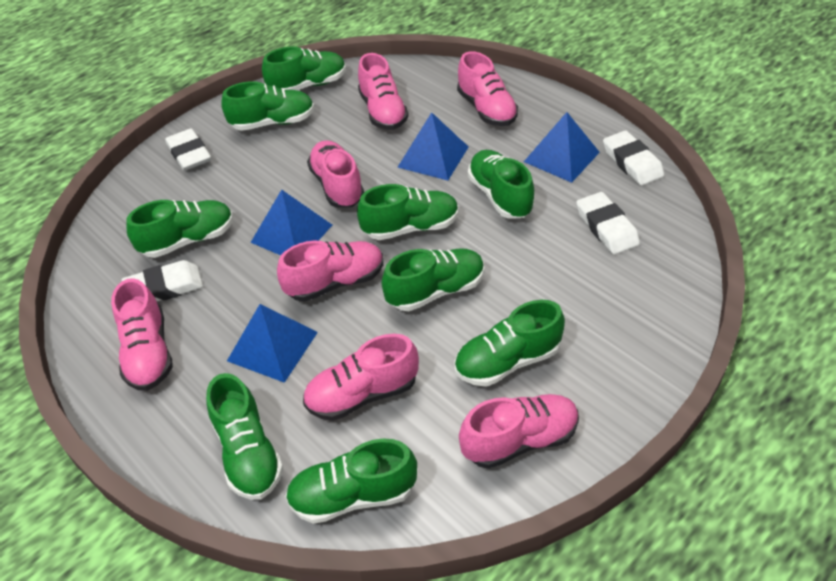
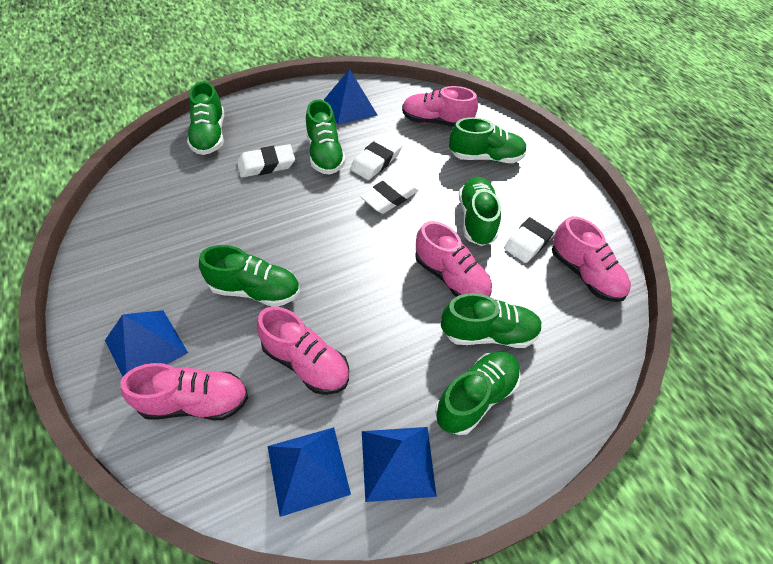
green shoe: [126,200,233,258] [206,373,283,500] [221,81,314,131] [262,46,346,90] [285,439,417,524] [357,184,459,240] [382,248,485,311] [454,300,565,387] [468,150,534,219] = 9 -> [187,81,224,155] [199,245,300,307] [306,99,346,175] [435,351,521,435] [441,293,542,348] [449,117,527,163] [459,177,501,246] = 7
pink shoe: [111,278,173,391] [277,240,383,302] [303,334,419,421] [307,140,364,208] [358,53,409,130] [457,51,518,126] [459,394,579,469] = 7 -> [121,363,248,420] [257,307,349,395] [402,86,478,127] [415,221,492,297] [552,216,631,302] = 5

